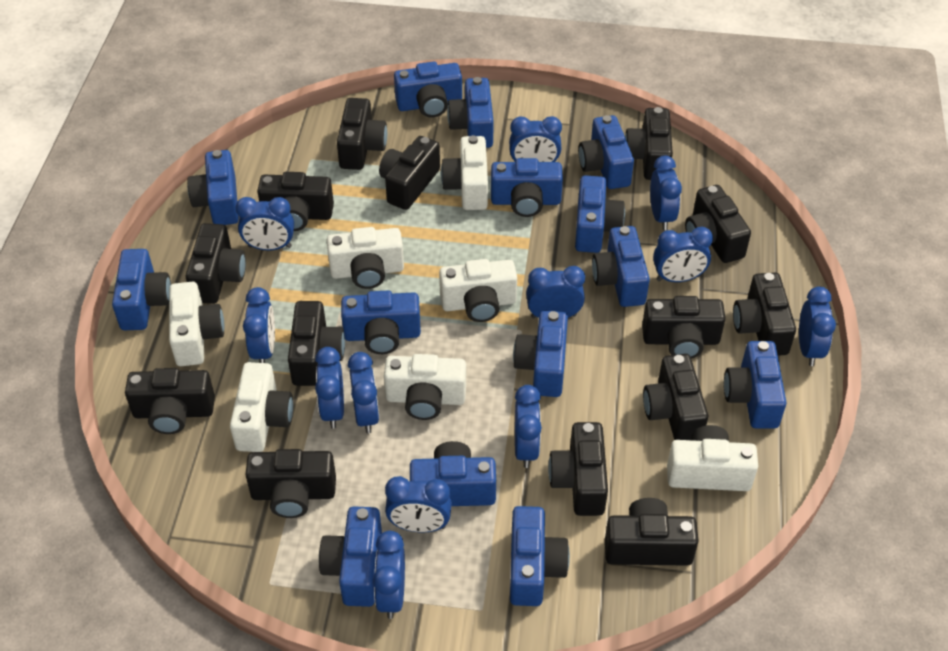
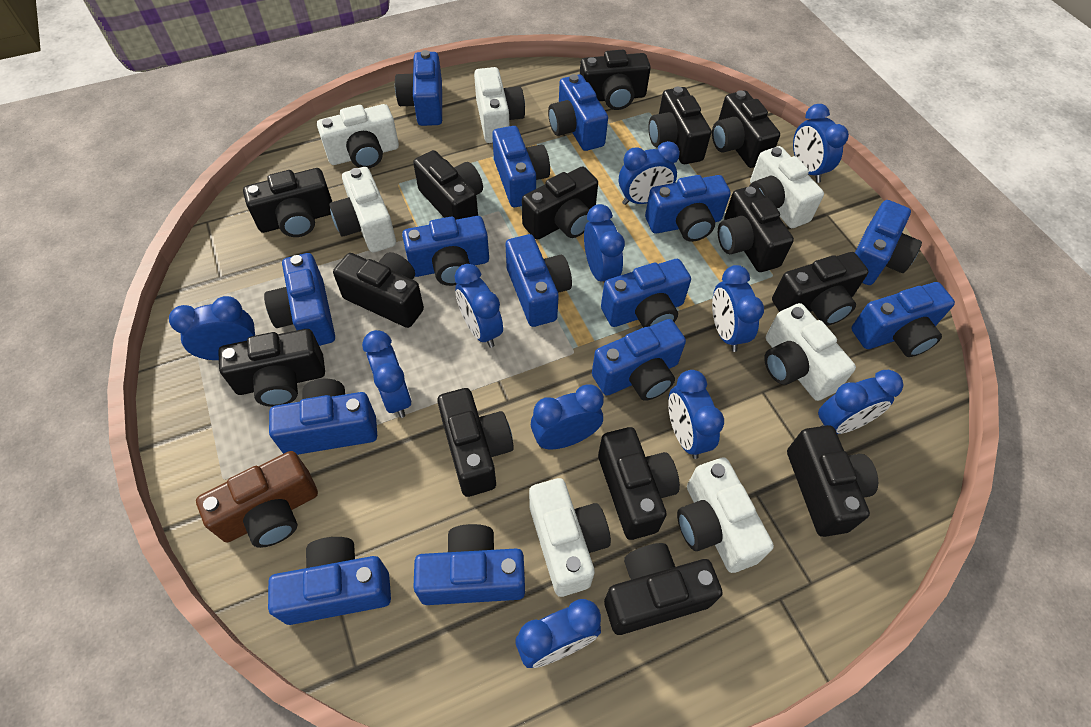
blue clock: [236,197,294,251] [243,287,275,363] [315,347,344,429] [348,352,379,434] [373,531,405,619] [385,476,452,532] [509,116,562,162] [515,385,542,468] [526,266,585,319] [650,156,682,230] [653,227,713,282] [799,286,836,366] = 12 -> [169,296,255,360] [362,330,412,418] [455,264,503,348] [516,599,601,668] [531,384,604,449] [584,204,625,283] [619,141,680,205] [668,370,724,459] [712,265,764,352] [793,104,849,183] [818,370,903,434] = 11
brown camera: none = 0 -> [196,451,318,548] = 1

